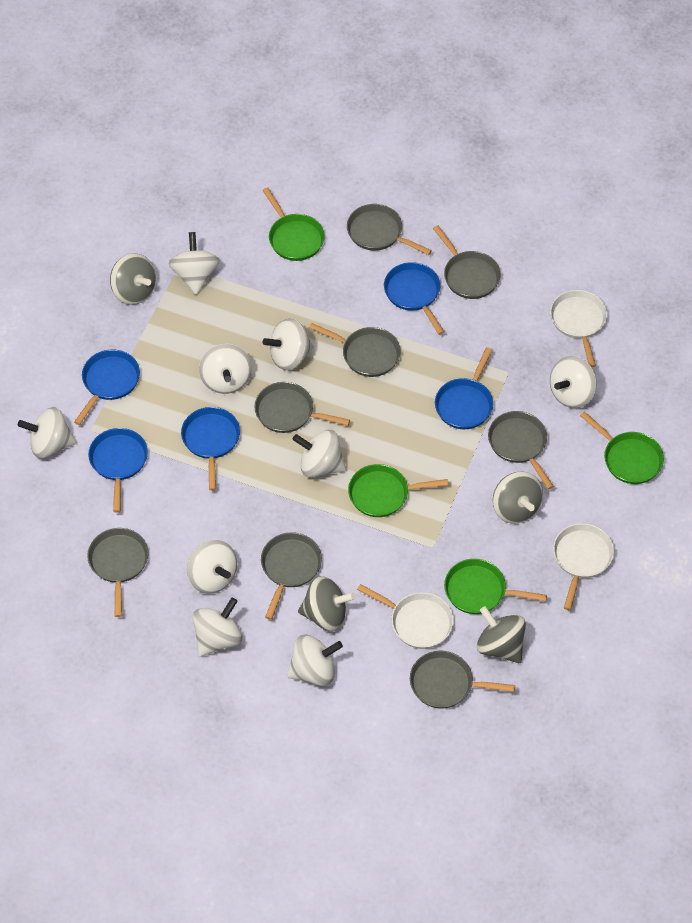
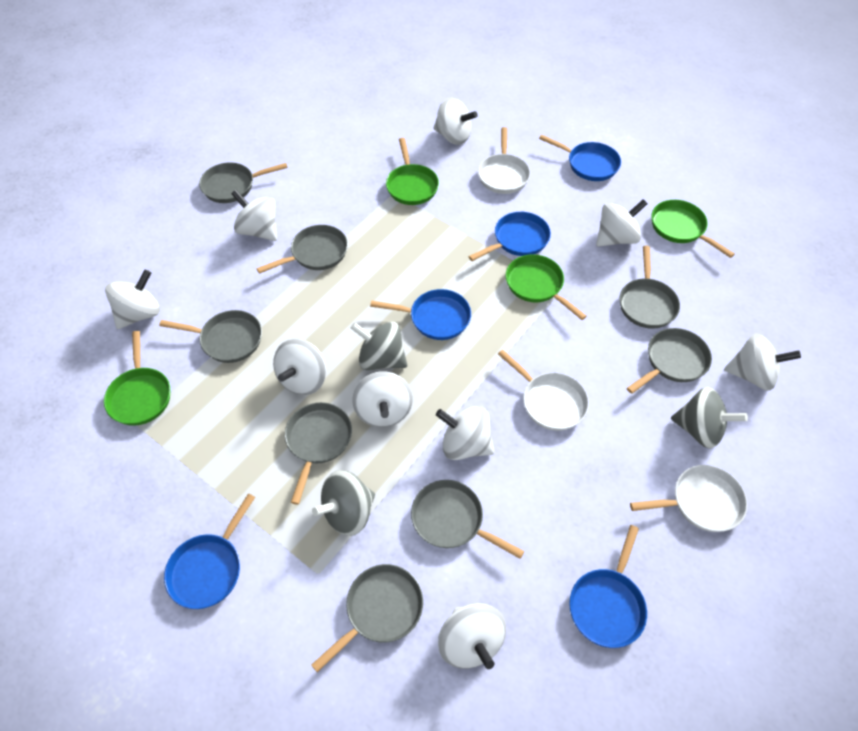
grey spinning top: [110,253,156,305] [298,576,355,631] [477,606,526,663] [493,472,543,524] = 4 -> [312,470,375,536] [351,322,407,370] [671,387,748,449] = 3

